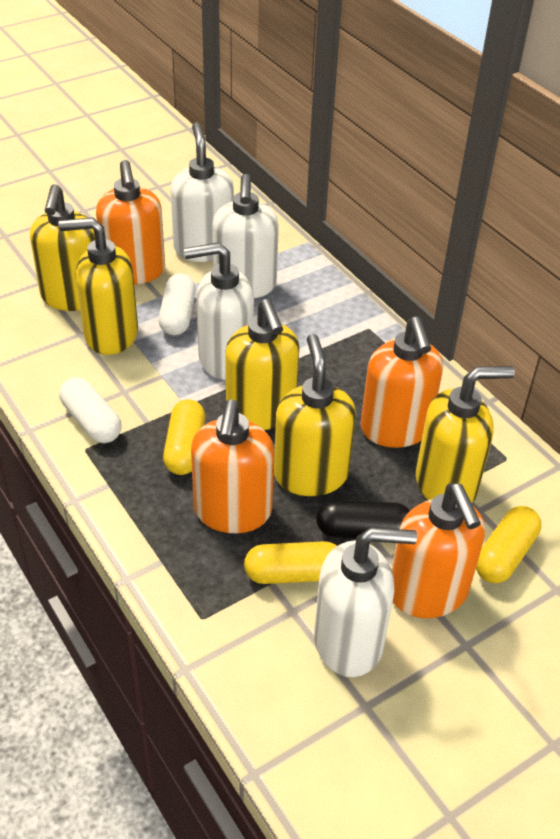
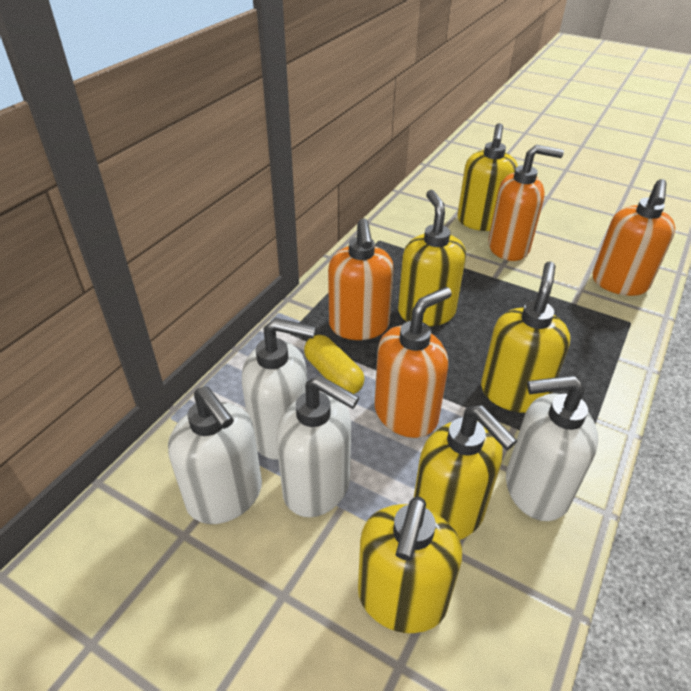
black capsule: [316,499,410,538] = 1 -> none = 0
white capsule: [59,377,121,443] [159,273,196,335] = 2 -> none = 0
yellow capsule: [163,399,205,475] [244,541,337,584] [476,506,541,583] = 3 -> [304,335,364,394] = 1

